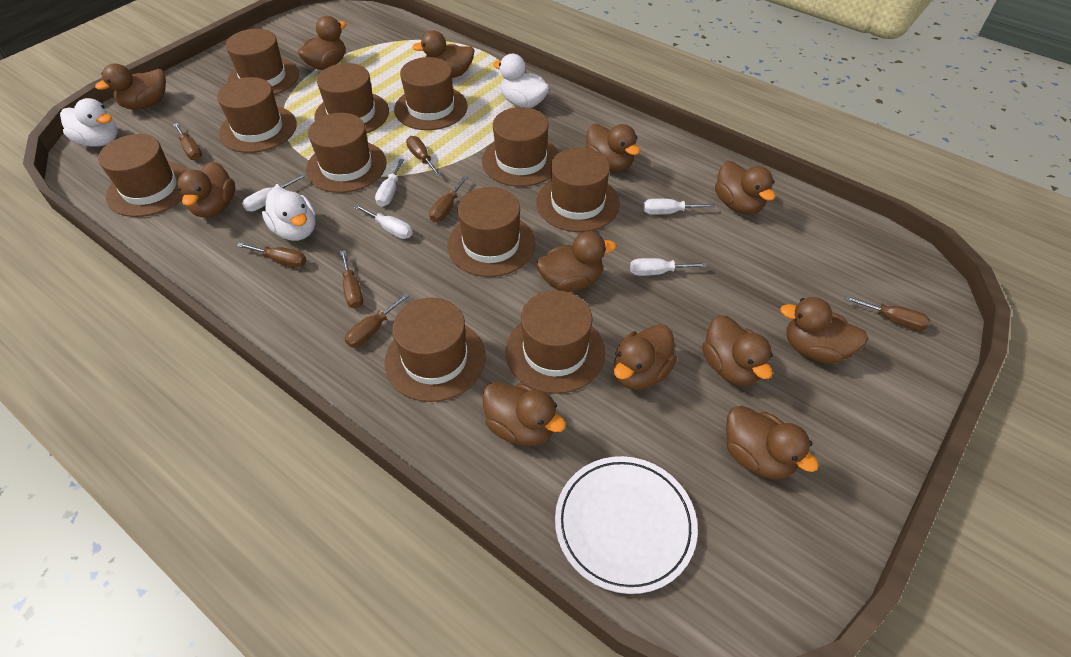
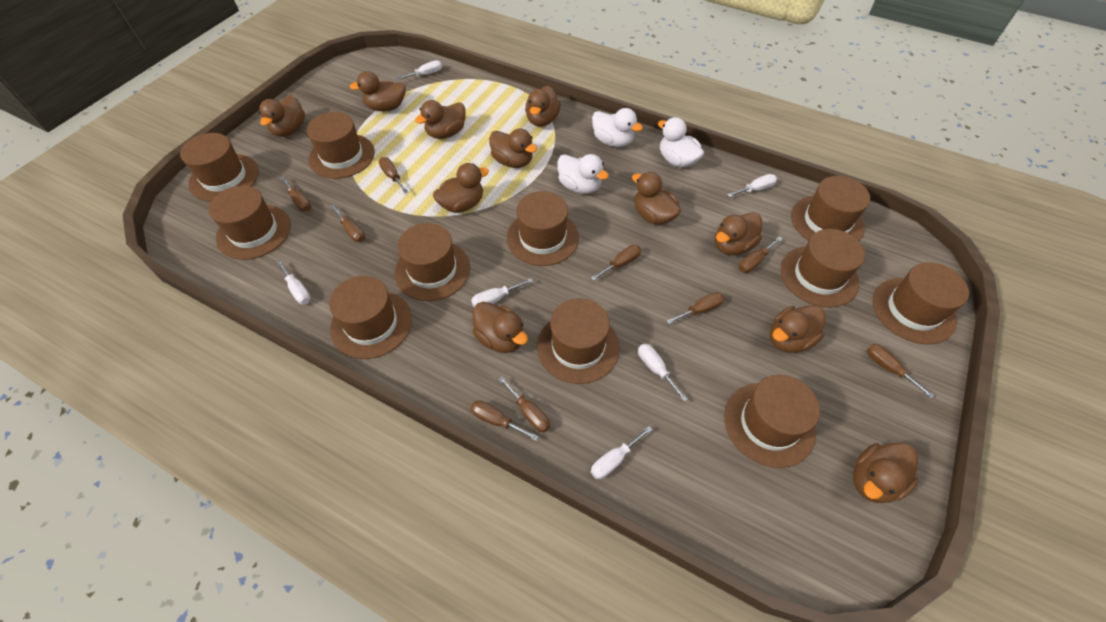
brown duck: [95,63,166,109] [177,161,235,218] [298,16,346,70] [412,30,475,78] [482,382,566,446] [536,231,617,292] [585,124,640,172] [614,324,677,390] [702,315,773,386] [715,161,775,215] [726,405,819,479] [780,297,868,364] = 12 -> [259,95,305,137] [350,71,406,111] [415,100,466,139] [433,163,489,213] [472,302,528,353] [489,128,537,168] [525,86,561,127] [632,172,681,225] [715,212,762,255] [770,305,826,353] [853,443,919,503] = 11
brown screwdriver: [173,123,202,160] [237,243,306,268] [340,250,363,309] [345,293,409,348] [406,136,441,176] [429,175,468,223] [844,296,930,331] = 7 -> [279,176,311,211] [330,205,365,242] [379,157,408,194] [470,400,539,441] [499,376,550,433] [591,245,641,281] [666,292,725,324] [739,237,782,273] [866,344,934,398] = 9
white plate: [555,456,698,594] = 1 -> none = 0
white screwdriver: [242,173,306,212] [354,204,413,239] [375,159,404,207] [630,258,707,276] [643,199,715,215] = 5 -> [276,260,311,304] [396,60,442,80] [471,278,533,307] [591,426,652,479] [638,344,688,402] [727,174,777,197] = 6

